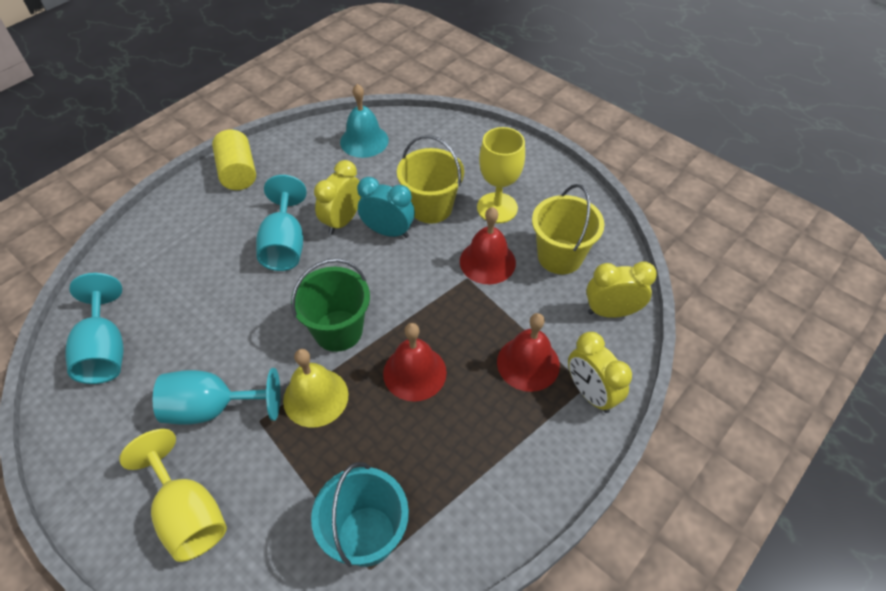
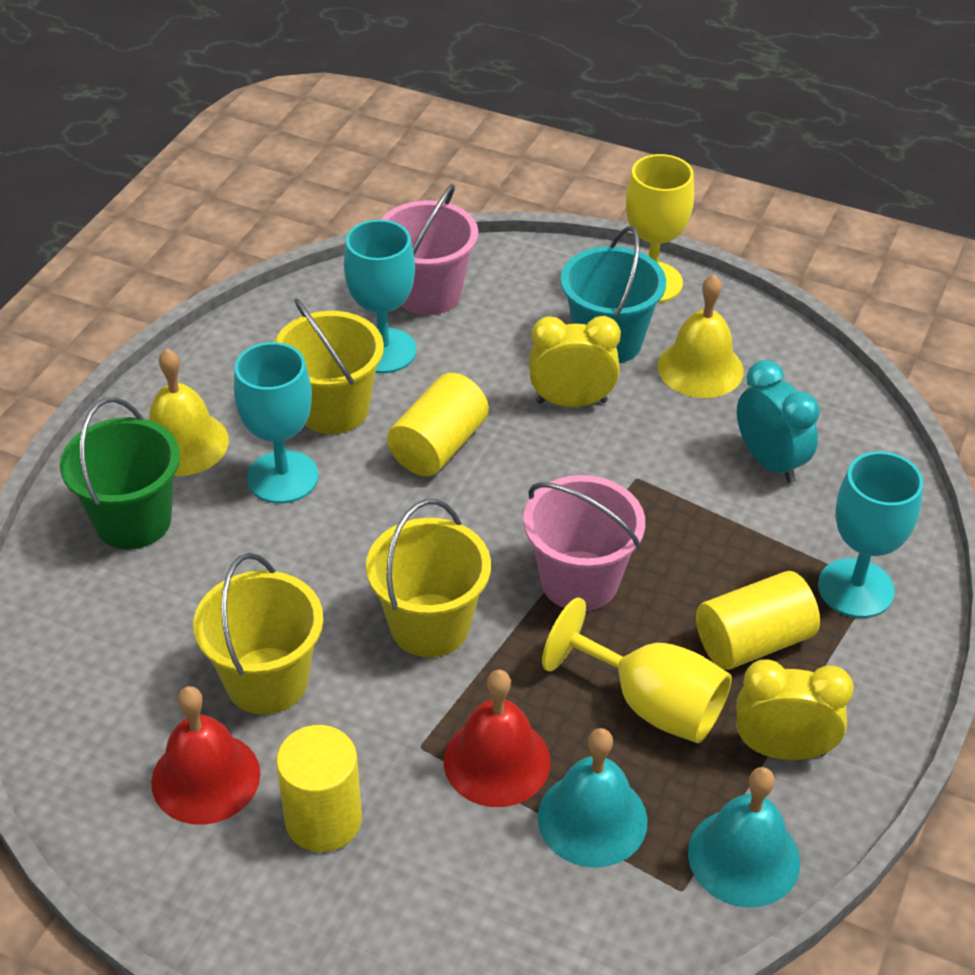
pink bucket: none = 0 -> [380,184,478,315] [523,475,645,611] = 2
red bell: [383,323,447,402] [460,207,516,284] [497,313,560,392] = 3 -> [151,686,260,825] [444,670,550,807] = 2
turquoise bell: [340,84,389,158] = 1 -> [538,728,648,868] [688,767,800,908] = 2
yellow bell: [283,349,349,428] = 1 -> [149,349,229,476] [658,274,744,398] = 2
yellow bucket: [397,135,464,224] [532,184,604,274] = 2 -> [193,553,323,715] [274,298,384,434] [366,499,491,657] = 3
yellow clock: [314,160,361,234] [568,332,632,413] [586,262,657,318] = 3 -> [529,316,621,407] [736,660,854,760] = 2
yellow cylinder: [212,130,256,190] = 1 -> [276,725,362,852] [387,373,489,476] [696,571,820,670] = 3

